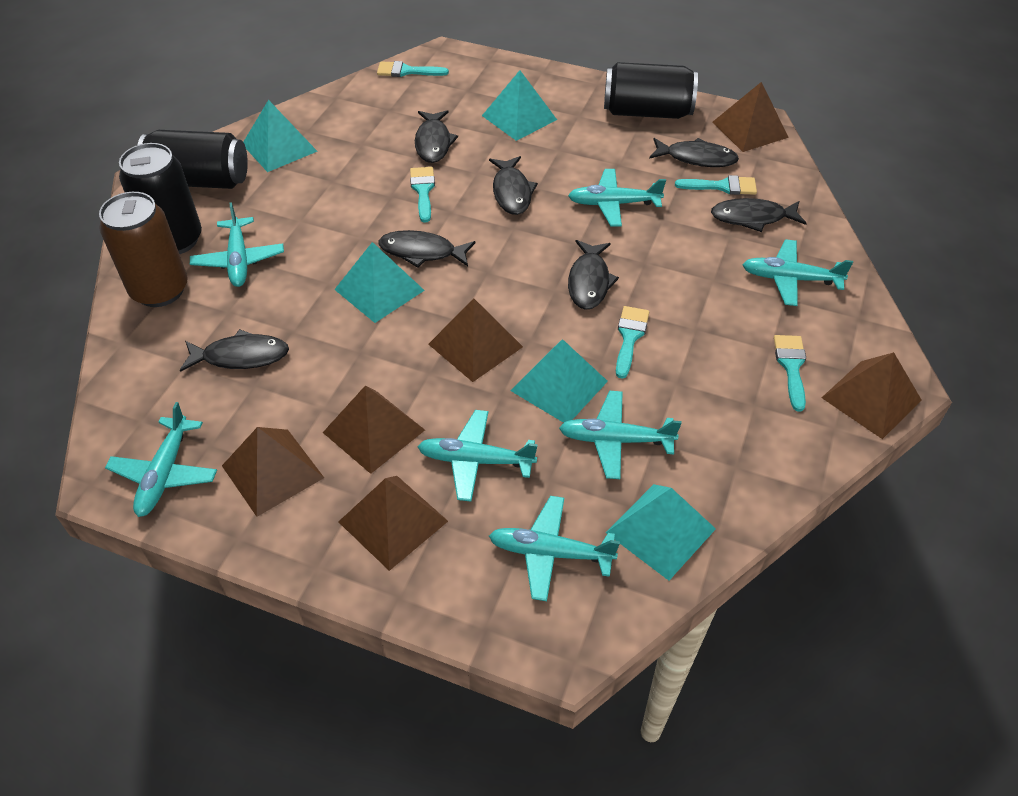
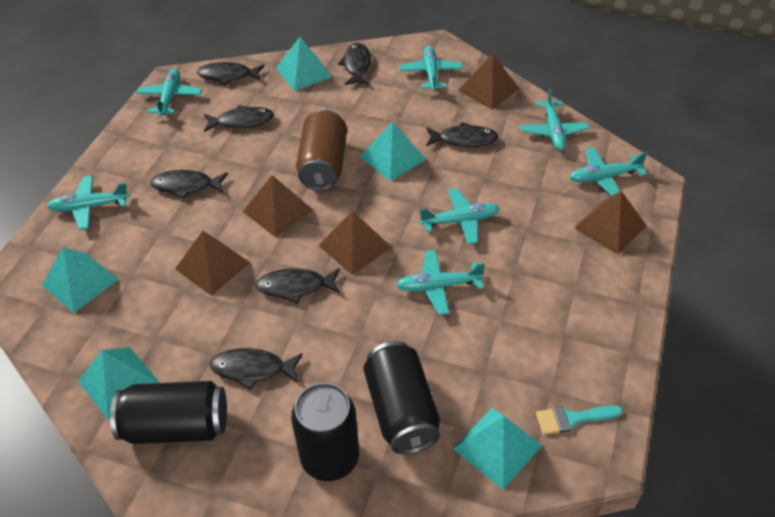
brown pyramid: [222,427,324,517] [323,385,425,474] [338,476,448,571] [428,298,523,382] [712,82,789,152] [821,352,921,439] = 6 -> [175,231,250,296] [243,175,313,237] [318,211,392,275] [458,53,520,109] [574,191,646,254] = 5
turquoise brush: [377,61,449,77] [410,167,435,222] [616,306,649,379] [675,175,757,195] [774,335,806,412] = 5 -> [536,405,622,435] = 1

